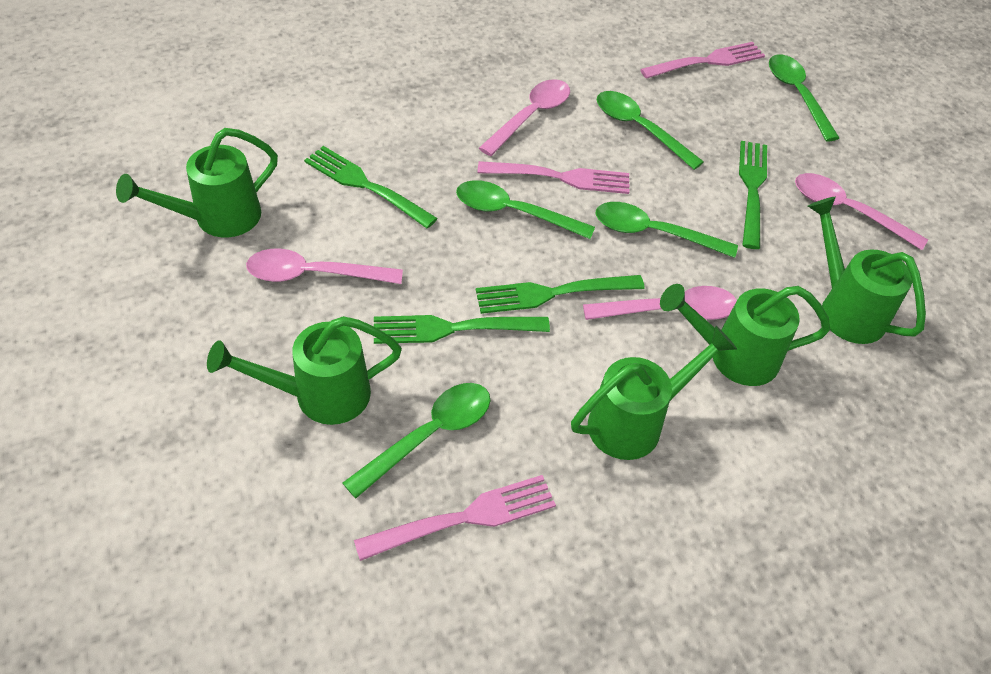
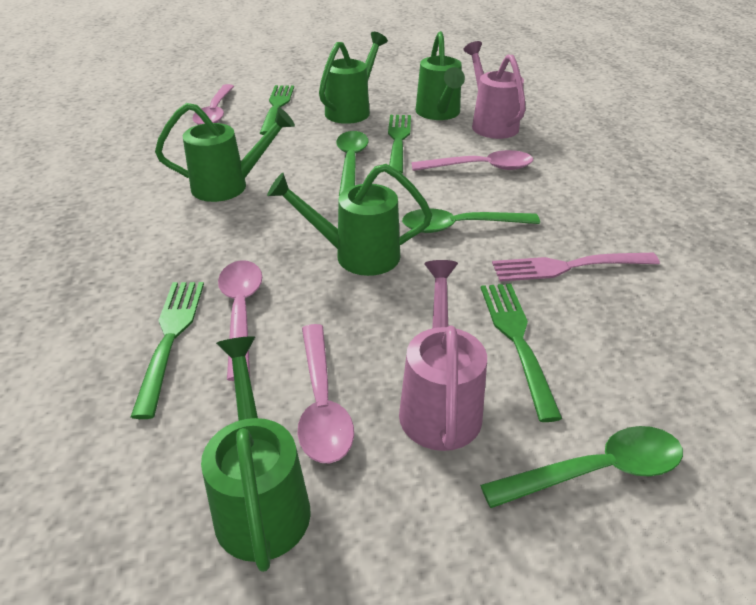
green spoon: [343,383,490,498] [456,180,595,239] [596,202,738,258] [597,91,704,170] [769,54,839,141] = 5 -> [336,131,369,196] [402,209,540,233] [480,426,683,508] = 3
pink fork: [354,475,556,561] [477,161,629,194] [640,42,765,79] = 3 -> [492,253,660,282] = 1
pink watering can: none = 0 -> [399,260,487,451] [463,41,526,139] = 2

